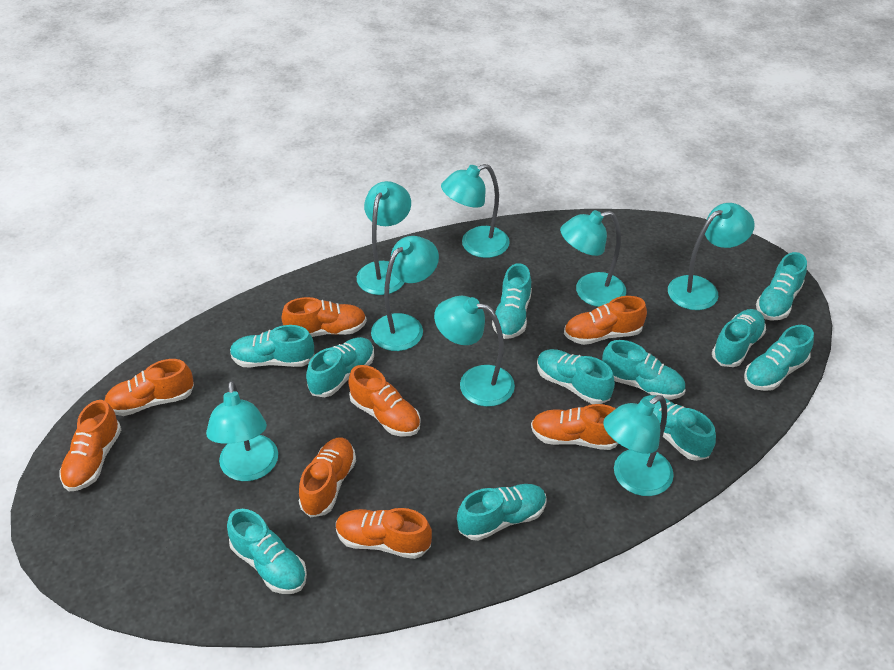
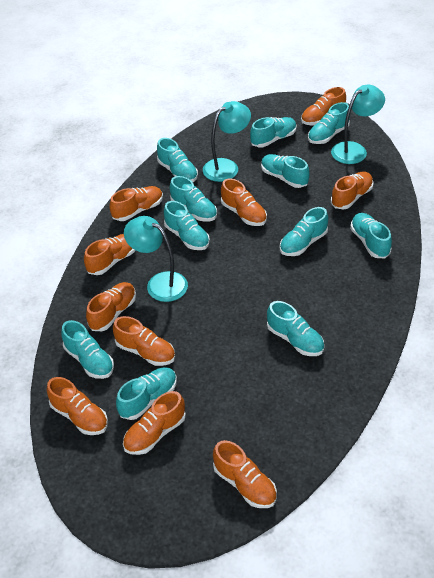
orange shoe: [60,400,121,491] [105,359,194,416] [281,297,367,337] [299,437,356,517] [336,508,432,559] [348,365,421,436] [531,404,618,450] [564,296,647,345] = 8 -> [47,377,108,435] [84,234,135,275] [86,282,136,331] [109,186,163,221] [113,316,175,366] [123,391,186,455] [213,440,277,508] [221,178,267,226] [301,87,346,125] [331,172,374,210] = 10
turquoise lamp: [206,381,278,481] [357,181,411,295] [371,236,439,351] [434,296,515,407] [441,164,510,258] [560,210,626,307] [603,395,674,496] [668,203,755,310] = 8 -> [124,216,188,302] [203,101,251,182] [331,85,385,164] = 3

